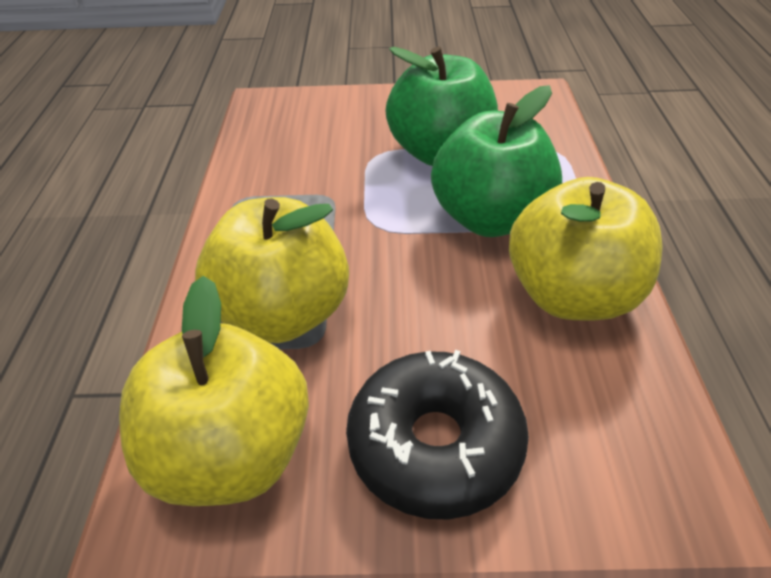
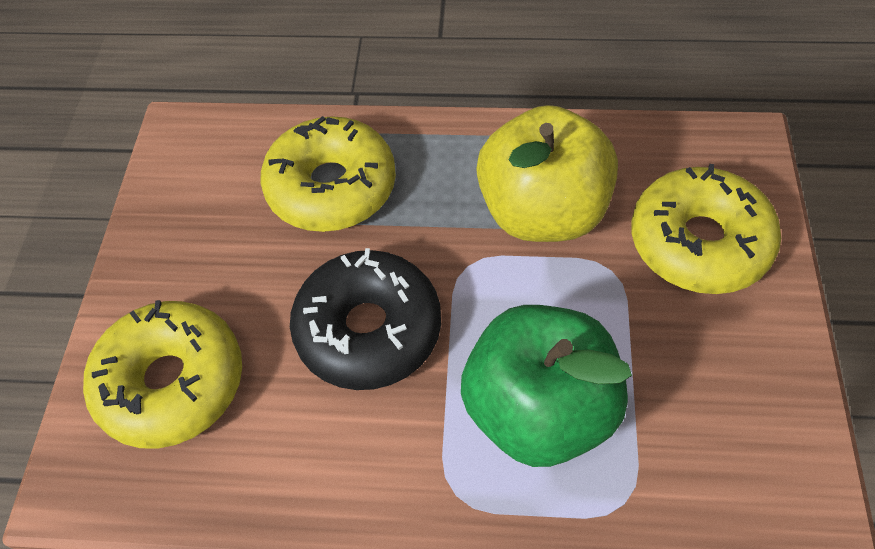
green apple: [385,46,498,166] [431,85,562,237] = 2 -> [461,305,632,467] = 1
yellow apple: [119,276,309,506] [195,197,349,343] [509,177,663,321] = 3 -> [476,105,618,242] = 1
yellow donut: none = 0 -> [83,300,242,449] [260,116,396,232] [631,164,781,294] = 3

